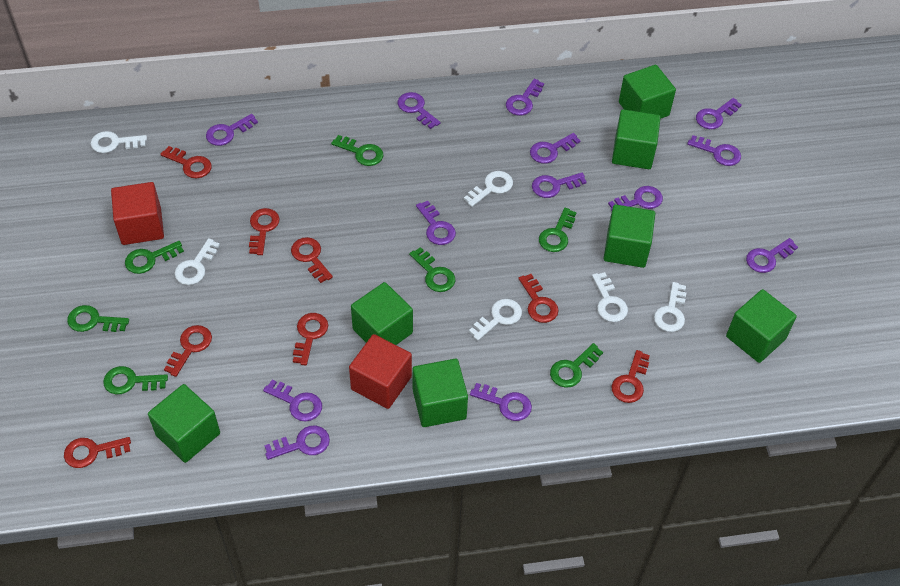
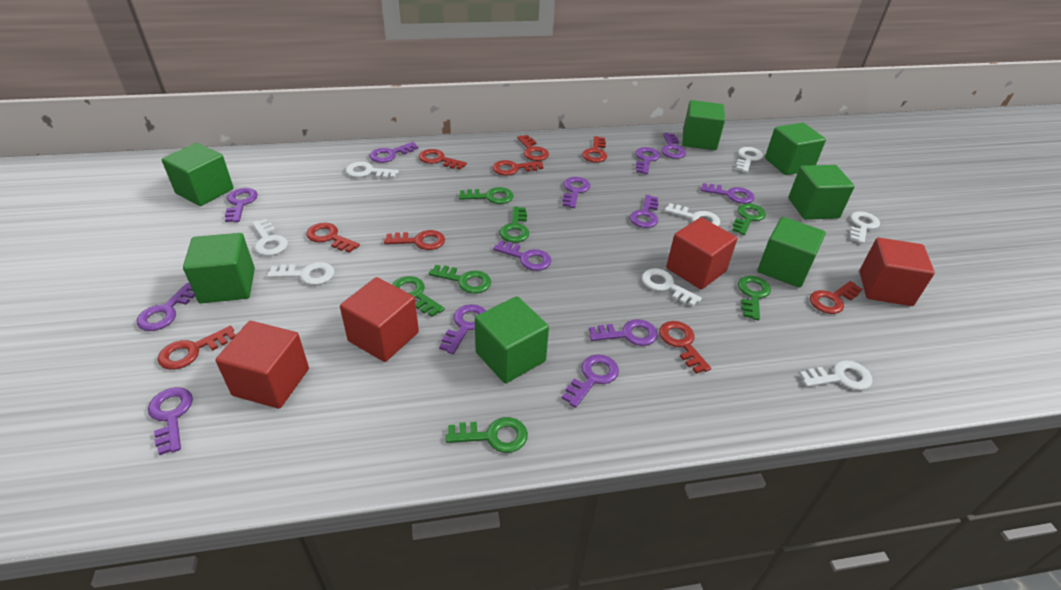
red cube: [111,182,164,245] [349,334,412,409] = 2 -> [215,321,309,409] [340,277,419,362] [666,217,737,290] [859,238,935,306] = 4
red key: [64,437,131,468] [160,146,212,178] [164,325,212,377] [249,208,280,255] [291,237,333,283] [293,313,328,366] [519,274,559,323] [611,350,650,403] = 8 -> [158,326,236,370] [306,223,360,253] [384,230,445,250] [419,149,467,170] [493,160,543,176] [517,135,549,161] [582,136,607,162] [659,321,711,374] [810,281,862,314] = 9
white key: [91,131,147,153] [175,238,220,285] [464,171,513,207] [469,299,522,341] [592,272,628,322] [654,282,686,332] = 6 -> [252,219,288,256] [267,262,334,285] [346,162,399,178] [642,269,702,307] [665,203,720,226] [736,147,763,172] [799,360,872,390] [849,211,880,244] = 8

